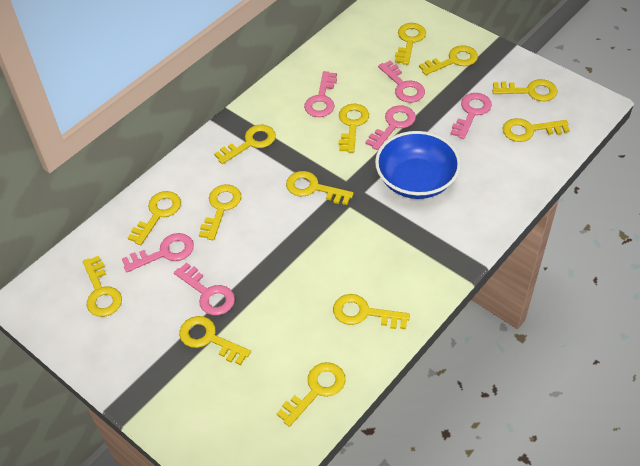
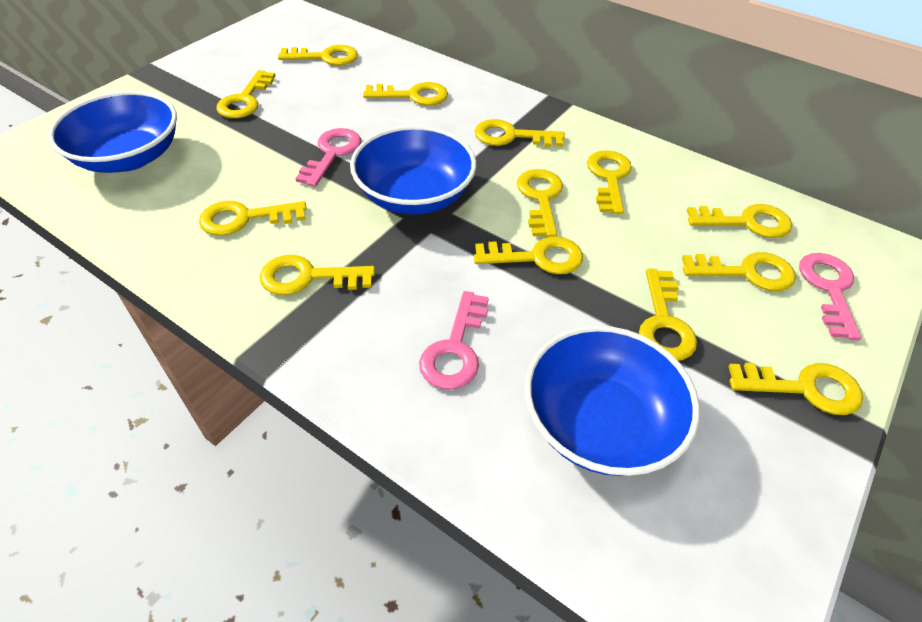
blue bowl: [375,131,461,199] = 1 -> [48,91,177,173] [350,126,476,215] [525,326,700,476] = 3
pink key: [122,233,194,272] [174,262,235,315] [304,71,337,117] [365,105,416,150] [378,61,425,103] [450,93,492,139] = 6 -> [295,128,361,187] [419,291,489,389] [799,253,861,340] = 3

